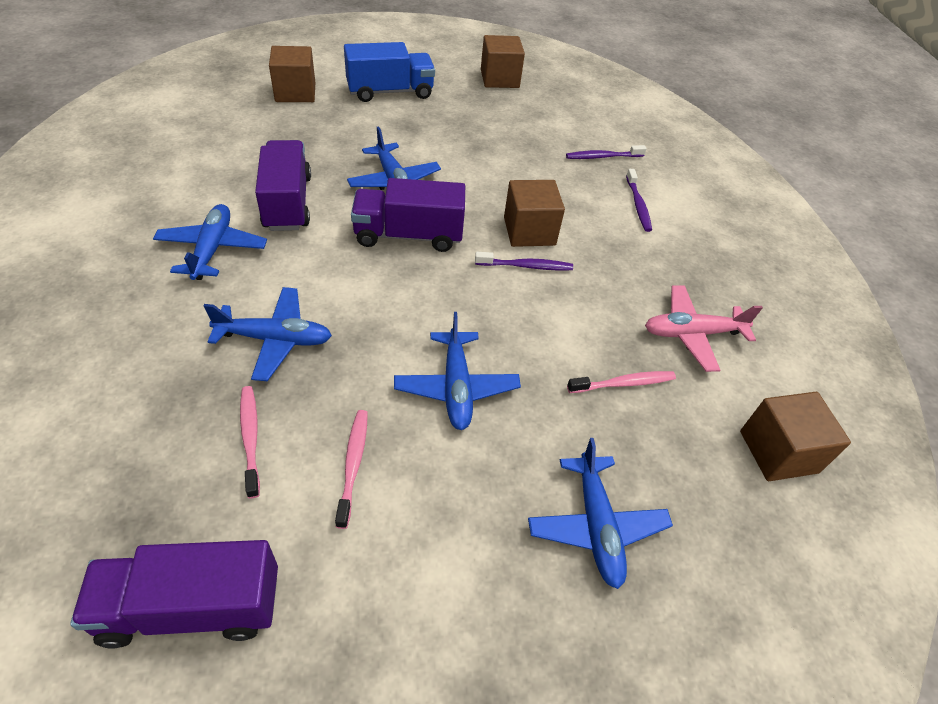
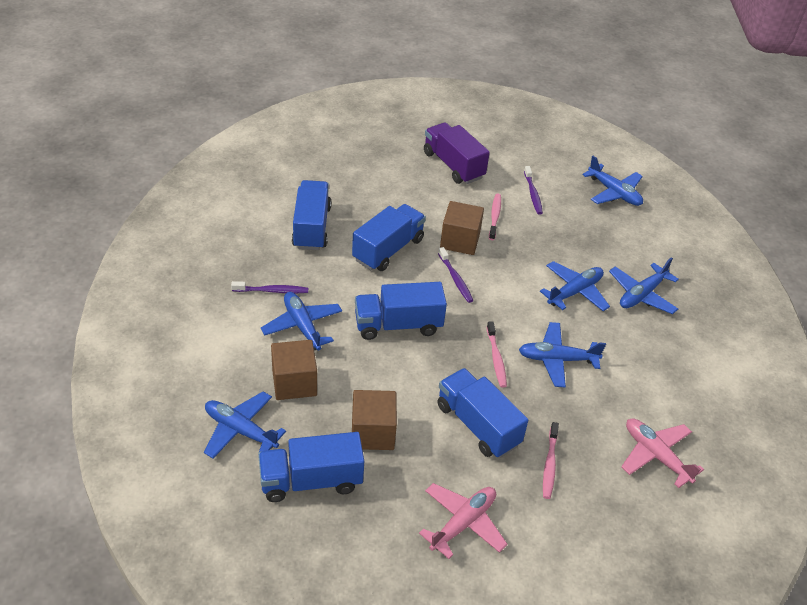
blue plane: [153,204,267,280] [204,287,332,381] [347,127,441,190] [394,312,521,430] [528,438,673,589] = 5 -> [204,392,286,458] [261,292,342,351] [519,322,606,387] [540,261,610,311] [582,156,643,206] [609,257,679,314] = 6
blue truck: [344,42,435,102] = 1 -> [258,432,364,502] [292,180,331,250] [352,204,426,271] [355,282,447,340] [437,368,528,458] = 5
brown cube: [269,46,315,102] [481,35,525,88] [504,180,565,247] [740,392,851,481] = 4 -> [271,340,317,400] [352,390,397,450] [440,201,484,255] = 3
pink plane: [645,285,763,372] = 1 -> [419,483,508,559] [621,418,704,488] = 2
purple truck: [70,540,278,648] [255,140,311,231] [351,178,465,252] = 3 -> [424,122,490,184] = 1

